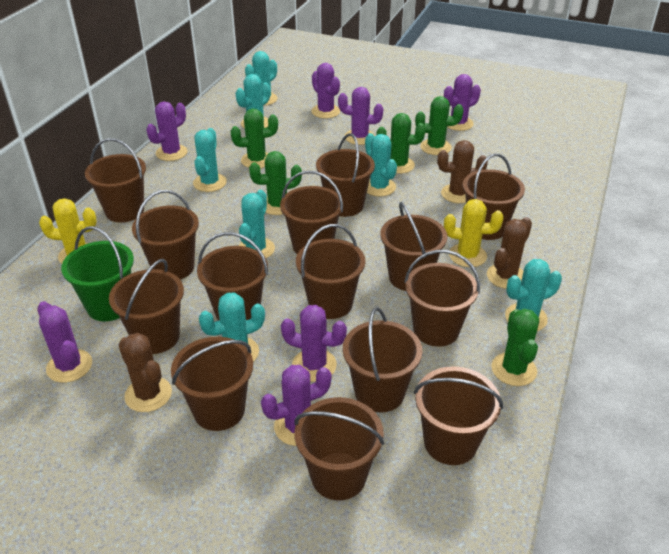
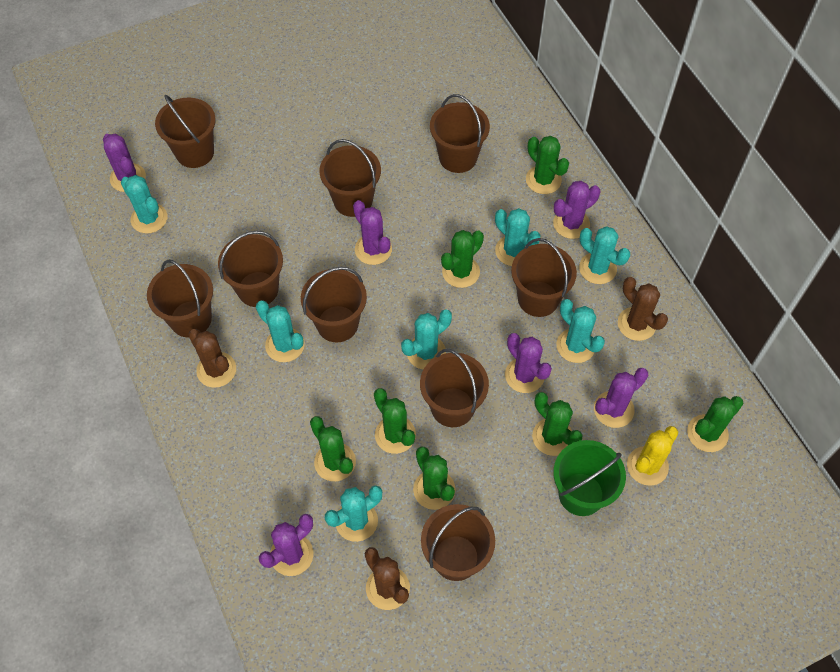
brown bucket: [85,138,146,223] [109,259,184,354] [132,190,199,280] [171,337,253,431] [197,232,268,321] [280,171,343,254] [294,397,384,500] [296,224,365,319] [316,133,375,217] [343,307,422,412] [380,202,448,291] [404,250,480,347] [414,366,503,465] [463,153,525,240] = 14 -> [147,260,213,338] [155,95,216,168] [218,231,283,307] [301,267,367,343] [319,139,381,217] [420,349,489,427] [421,504,495,581] [430,94,490,173] [511,238,577,317] = 9
green cactus: [230,108,278,168] [249,151,302,215] [377,113,426,174] [415,96,463,155] [491,309,539,386] = 5 -> [310,416,356,481] [374,388,416,454] [413,447,456,510] [441,230,484,288] [526,136,569,194] [532,392,583,456] [687,396,744,452] = 7
purple cactus: [37,301,92,383] [146,101,188,161] [261,365,331,446] [281,305,347,382] [311,63,340,118] [338,87,383,145] [444,74,481,131] = 7 -> [103,134,146,192] [259,514,313,576] [353,200,392,265] [505,333,552,393] [553,181,600,239] [594,368,648,428] = 6
yellow cactus: [39,198,97,264] [444,199,503,267] = 2 -> [627,426,679,486] = 1

